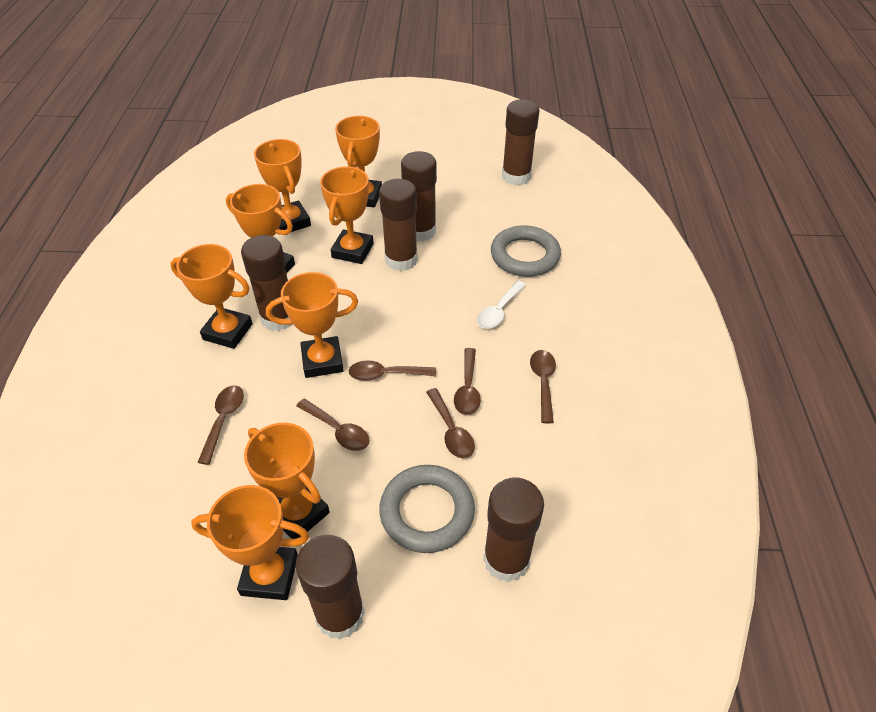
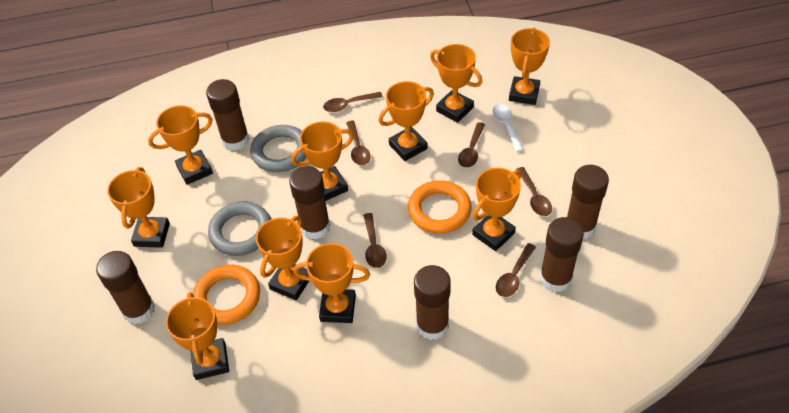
orange ring: none = 0 -> [193,265,260,325] [408,180,472,234] = 2
orange trophy: [170,244,253,349] [191,485,309,600] [226,184,295,273] [244,423,330,539] [254,139,311,232] [266,272,358,378] [320,167,374,264] [335,116,382,207] = 8 -> [107,167,170,248] [148,105,213,185] [166,292,229,380] [256,216,309,300] [291,121,354,201] [293,243,370,323] [378,81,434,161] [430,44,482,123] [472,168,521,251] [509,27,550,105] = 10

